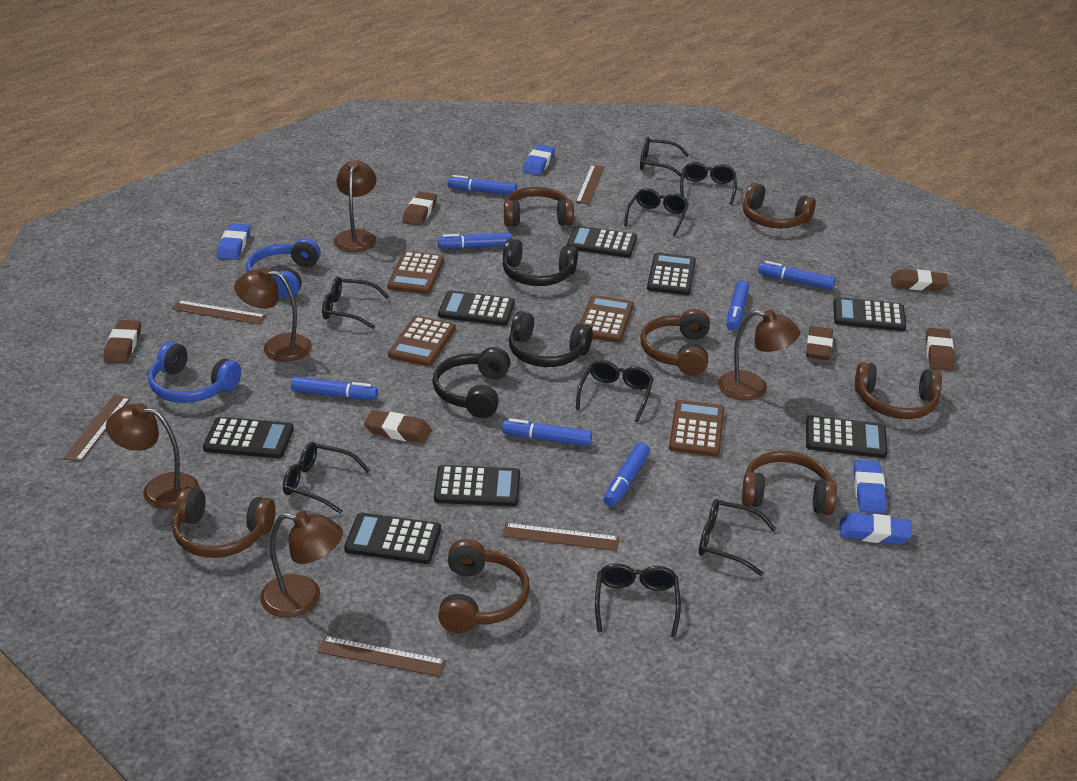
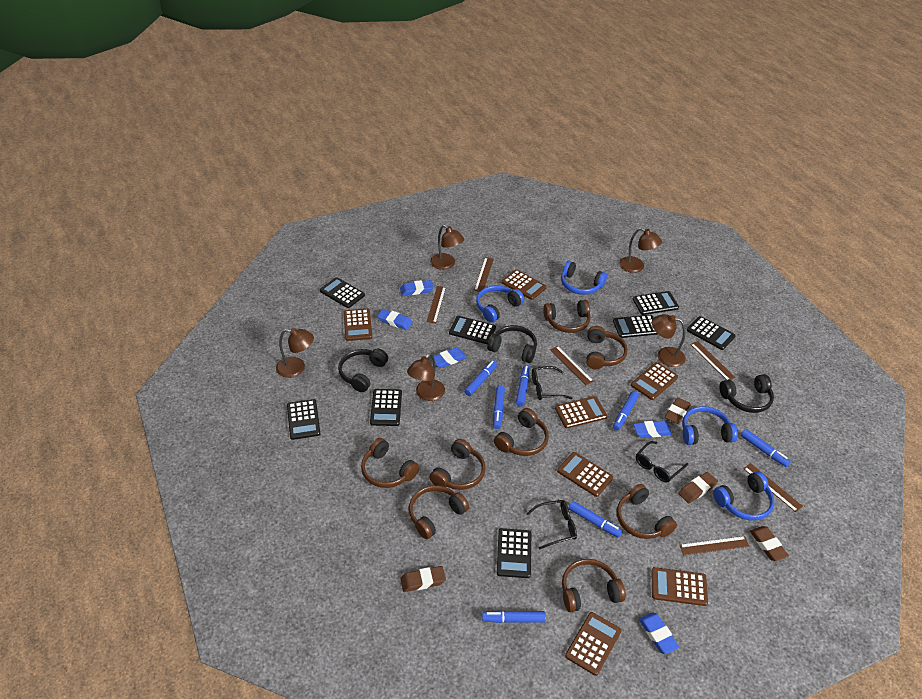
black glasses: [283,442,370,514] [322,276,389,329] [576,360,654,422] [595,564,681,637] [624,188,689,236] [640,137,689,177] [680,162,737,205] [699,499,776,576] = 8 -> [526,500,577,550] [532,366,572,400] [636,441,688,482] = 3
blue eraser: [217,223,250,260] [523,144,555,175] [840,512,912,545] [853,460,887,513] = 4 -> [377,309,412,330] [400,280,433,296] [431,347,467,368] [633,420,672,438] [639,612,679,654] = 5
blue headphones: [148,341,241,403] [246,238,321,298] = 2 -> [476,285,524,323] [561,261,607,295] [682,406,738,445] [713,471,774,520] = 4
brown calculator: [387,251,444,294] [388,316,456,366] [580,295,634,343] [669,400,724,457] = 4 -> [344,308,372,341] [501,269,547,300] [555,396,607,428] [557,452,613,497] [565,612,622,676] [631,362,678,400] [651,567,708,606] = 7
brown eraser: [104,320,141,363] [364,410,432,444] [403,192,437,226] [806,326,833,360] [891,269,949,291] [926,328,955,371] = 6 -> [400,566,446,592] [664,397,691,424] [678,472,718,503] [750,526,789,561] = 4
brown headphones: [173,487,276,558] [438,539,530,633] [504,187,574,227] [640,309,710,375] [742,451,837,515] [743,183,816,228] [855,362,942,419] = 7 -> [361,438,419,488] [409,485,469,539] [429,439,485,490] [494,408,549,456] [543,300,591,333] [562,559,626,612] [586,326,628,369] [617,484,677,539] = 8
brown ruler: [63,395,130,462] [172,300,266,324] [317,636,446,677] [503,523,619,551] [576,165,604,204] = 5 -> [427,286,446,323] [474,257,494,292] [550,346,594,385] [680,536,749,555] [690,341,736,380] [743,463,803,512] = 6

